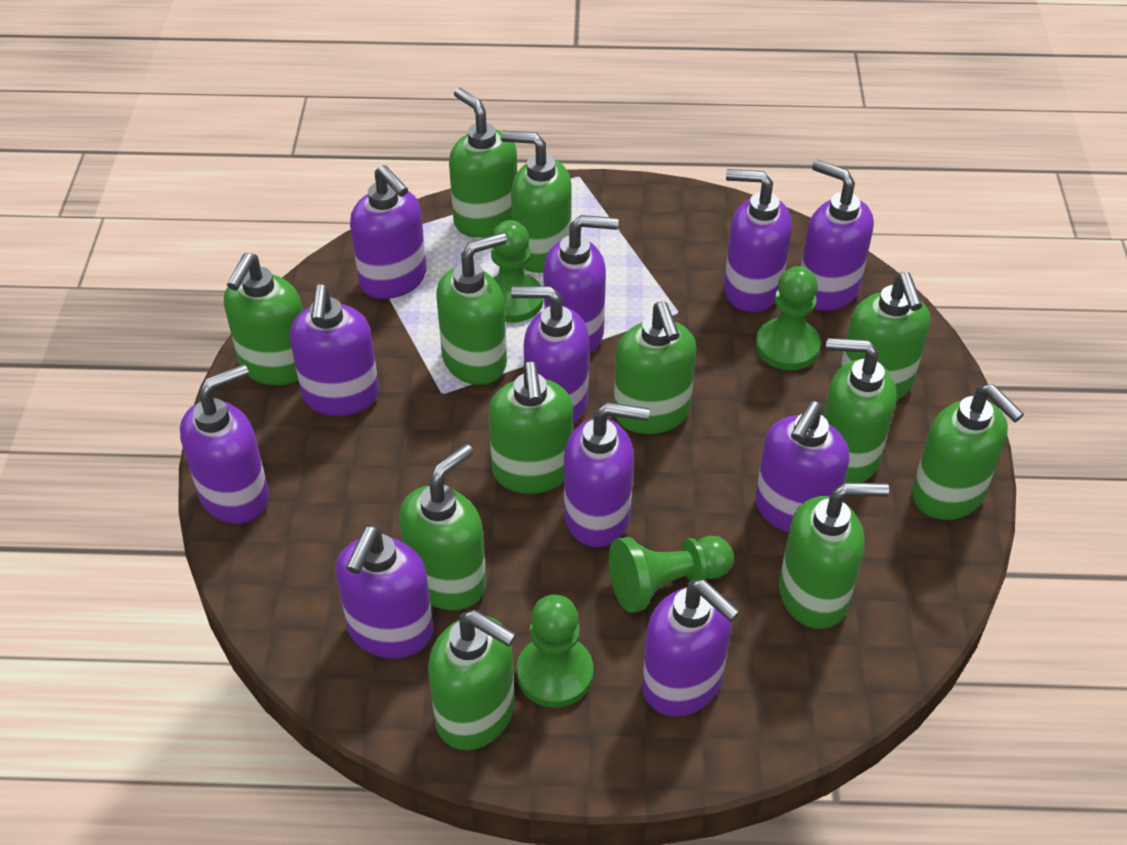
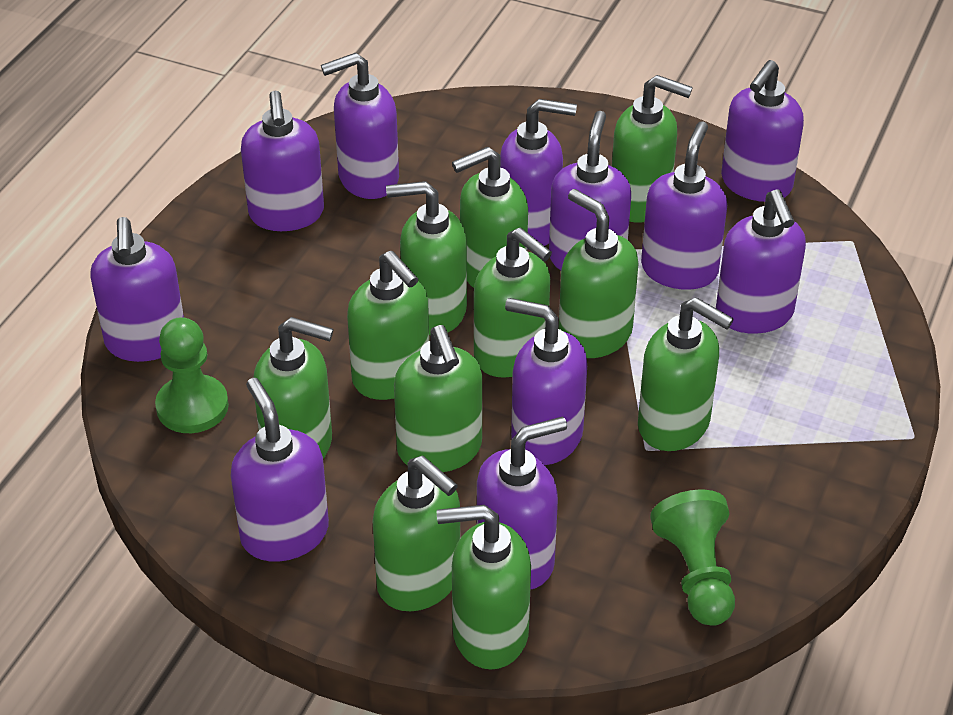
green pawn: [491,220,544,323] [517,595,593,708] [608,536,734,613] [756,266,821,370] = 4 -> [155,317,229,433] [650,490,735,626] = 2
green soap dispenser: [224,253,303,385] [399,444,486,610] [428,610,516,750] [436,232,507,385] [449,88,517,238] [488,361,573,494] [501,131,572,273] [614,301,697,434] [779,483,889,629] [823,338,896,483] [840,272,930,400] [912,384,1024,520] = 12 -> [254,317,334,459] [347,251,429,400] [373,456,460,611] [386,181,467,335] [394,325,482,472] [437,505,531,669] [452,147,528,288] [474,227,552,378] [559,189,638,358] [612,75,693,223] [638,297,734,451] = 11

